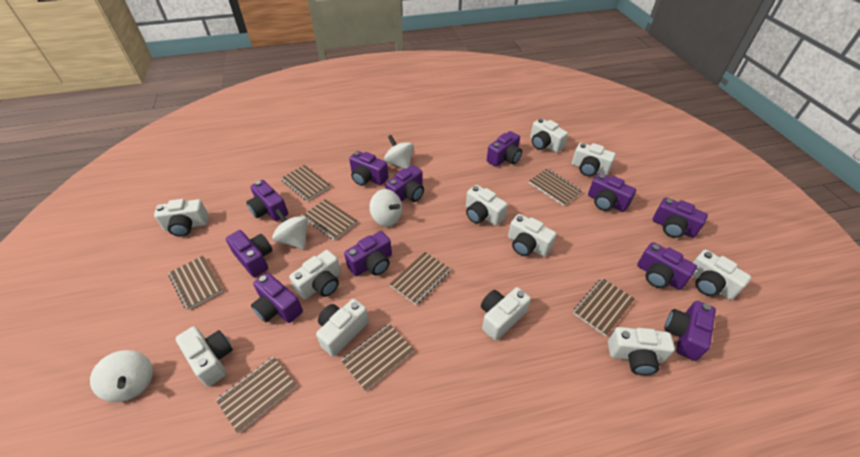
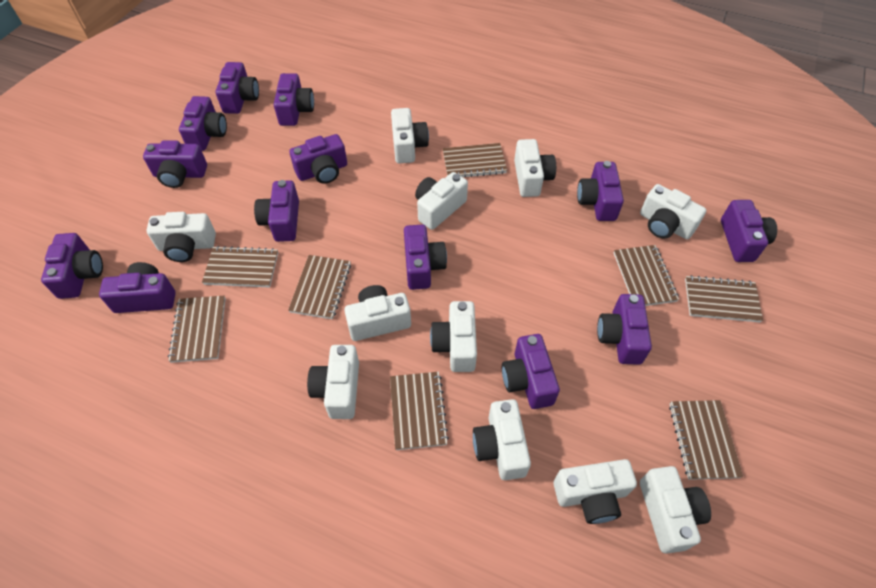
purple camera: [226,230,272,277] [246,180,288,221] [251,273,303,323] [344,231,392,276] [349,151,389,186] [385,165,424,202] [487,131,522,167] [588,173,636,212] [637,242,697,290] [653,198,708,238] [664,301,716,361] = 11 -> [41,233,103,299] [99,262,176,313] [143,140,207,188] [179,96,227,151] [216,62,259,114] [254,180,299,242] [274,73,314,126] [289,134,347,184] [404,225,447,290] [502,334,560,409] [577,161,624,221] [597,294,652,365] [721,200,777,262] = 13
white spinning top: [90,350,153,402] [272,209,308,250] [369,189,402,227] [384,135,414,169] = 4 -> none = 0

